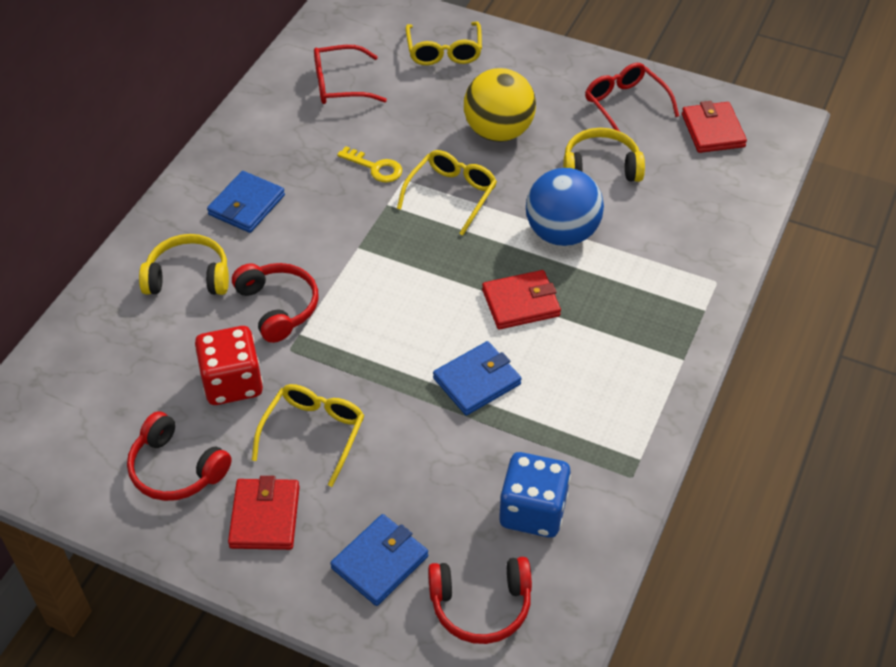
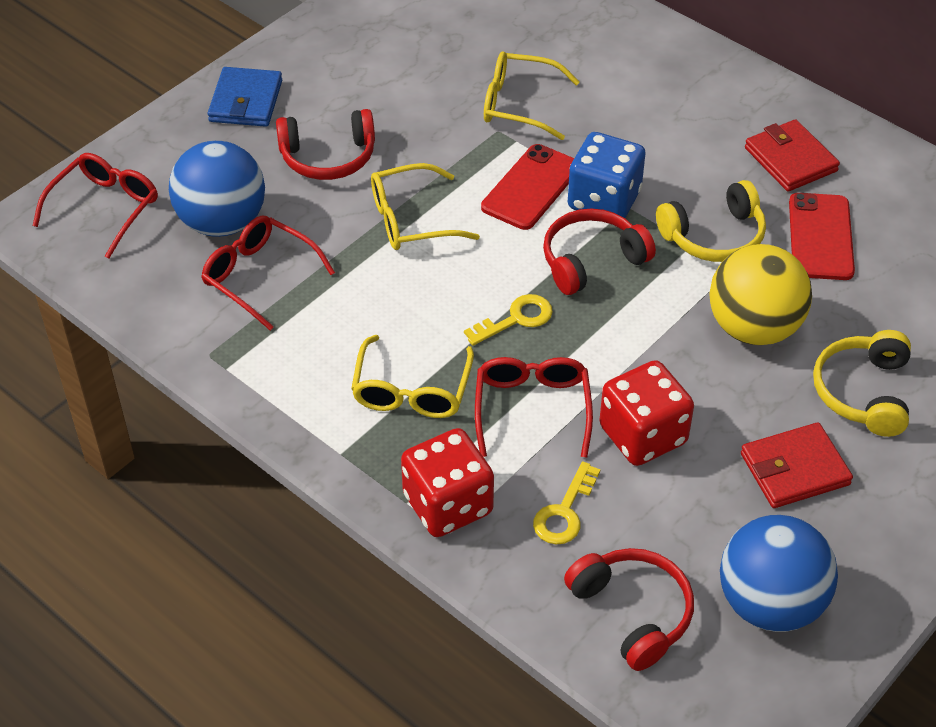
blue ball: [526,168,604,246] = 1 -> [169,141,265,237] [720,515,838,632] = 2
blue wallet: [207,171,285,233] [330,514,428,606] [433,341,522,415] = 3 -> [208,67,282,127] = 1
red dice: [195,326,263,405] = 1 -> [401,428,494,537] [599,360,694,466] = 2
red glasses: [314,45,387,104] [585,63,679,131] = 2 -> [32,153,158,259] [201,216,335,330] [475,357,593,458] = 3
red phone: none = 0 -> [481,144,574,230] [789,193,855,280] = 2
red wallet: [228,476,300,550] [482,270,561,329] [682,101,747,153] = 3 -> [741,422,853,508] [745,119,840,192] = 2
yellow key: [337,146,402,183] = 1 -> [464,294,553,346] [533,461,601,544] = 2

